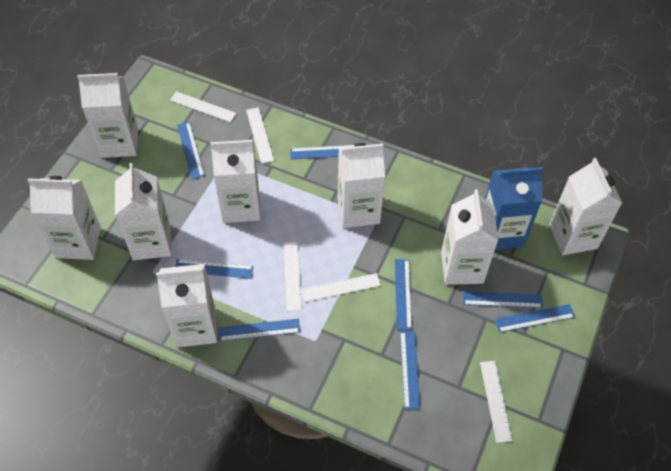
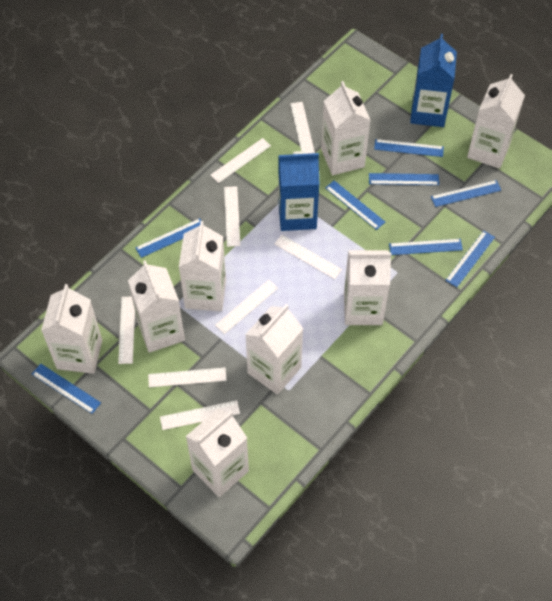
blue carton: [485,167,543,249] = 1 -> [278,151,319,231] [410,34,457,127] = 2
white ruler: [170,91,237,123] [246,107,274,164] [284,242,302,311] [301,273,381,302] [480,361,512,443] = 5 -> [118,297,135,364] [148,367,226,387] [160,400,240,430] [210,138,271,183] [215,280,278,334] [224,186,241,247] [274,235,342,279] [290,102,315,154] = 8

